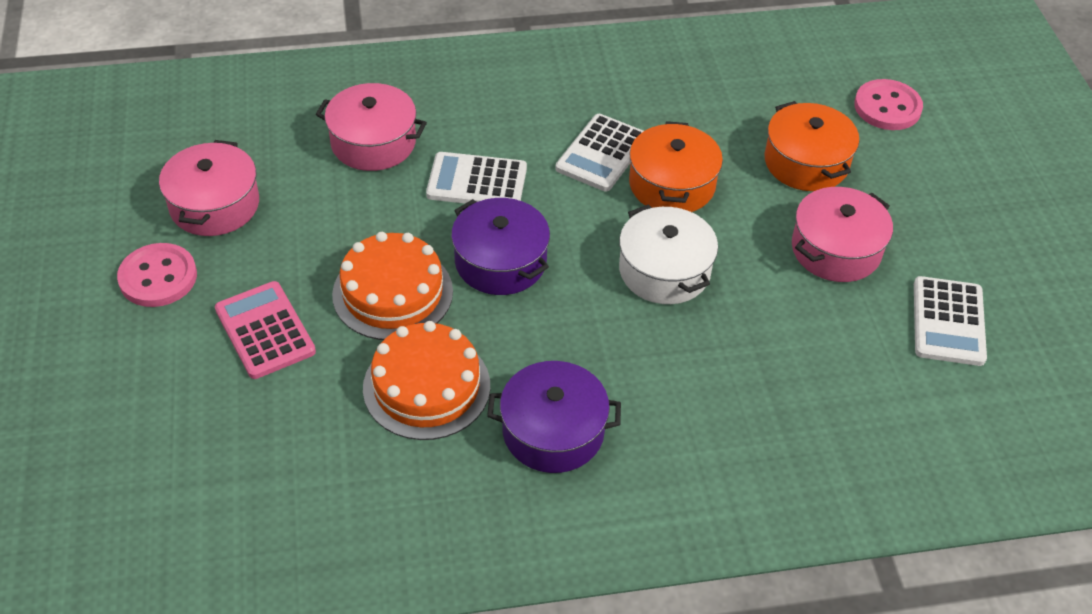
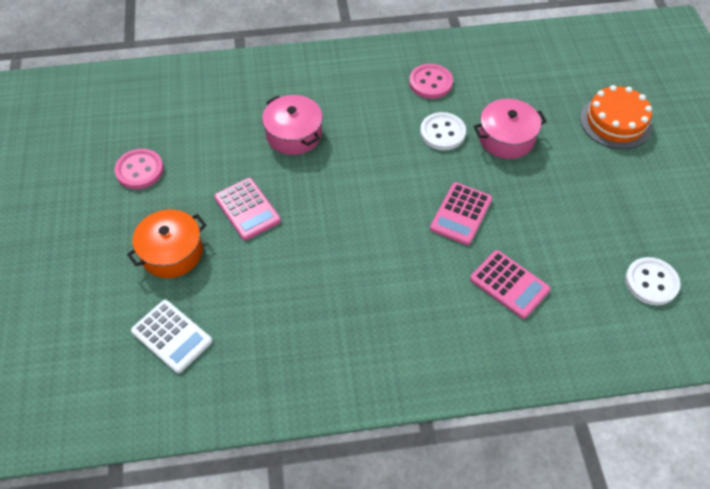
orange cake: [332,232,453,340] [363,321,490,440] = 2 -> [580,85,652,149] = 1
orange pot: [629,121,723,212] [765,101,859,191] = 2 -> [127,209,206,278] = 1
pink calculator: [215,281,316,379] = 1 -> [214,178,281,240] [430,182,492,245] [470,250,550,319] = 3
pink pot: [159,140,259,236] [315,83,427,171] [792,187,893,282] = 3 -> [262,95,323,155] [473,99,547,159] = 2
purple pot: [451,198,550,295] [487,361,621,473] = 2 -> none = 0
white button: none = 0 -> [420,112,466,150] [625,257,680,305] = 2
white calculator: [426,152,527,203] [555,114,644,192] [914,276,987,366] = 3 -> [131,300,212,373] = 1
white pot: [619,204,718,304] = 1 -> none = 0

